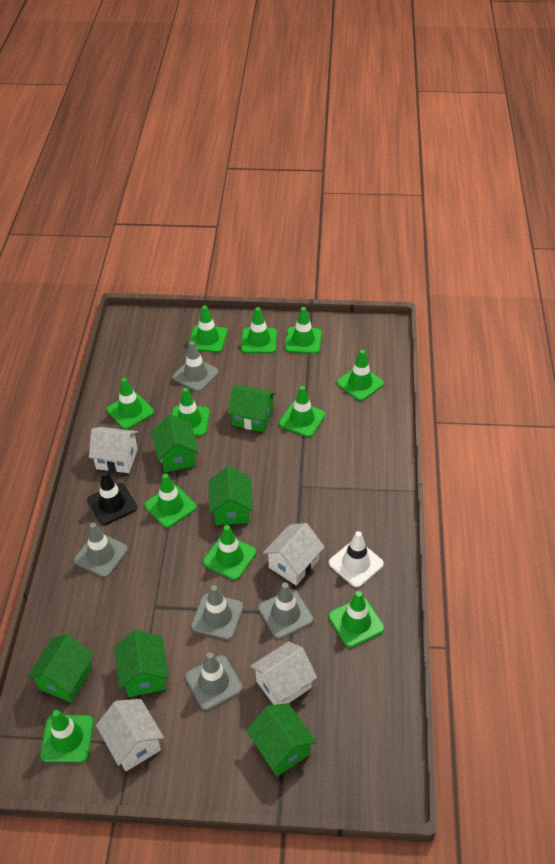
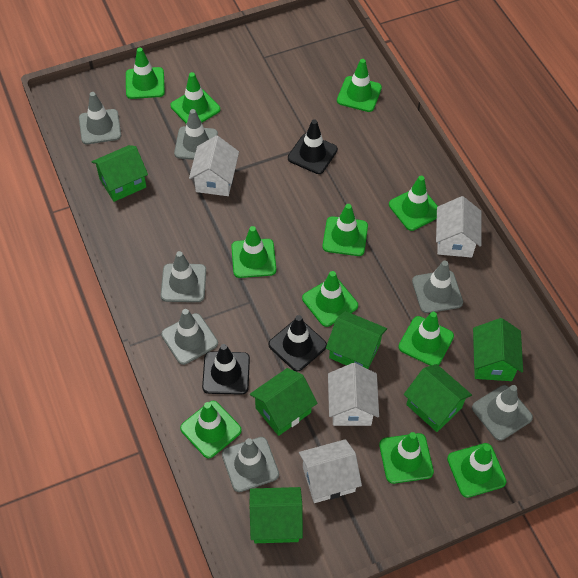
black traffic cone: [87,471,137,525] = 1 -> [202,344,250,395] [269,315,327,372] [288,119,338,174] = 3
grey traffic cone: [74,523,128,578] [173,341,219,392] [185,652,243,710] [191,585,244,640] [258,582,313,639] = 5 -> [79,92,121,144] [161,251,206,302] [161,309,218,365] [174,109,218,160] [222,437,279,492] [412,261,463,313] [472,385,533,441] = 7
white traffic cone: [329,531,384,587] = 1 -> none = 0

